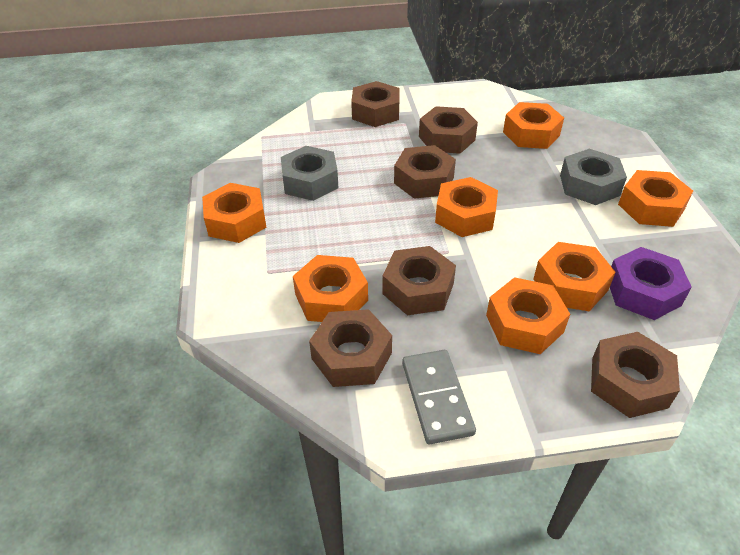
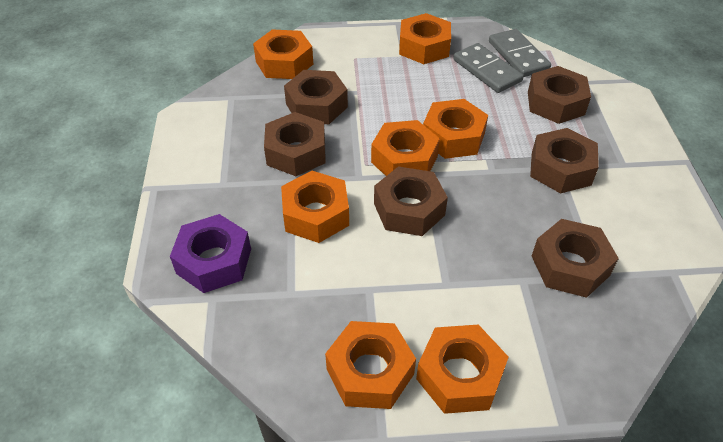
grey domino: [402,350,476,444] = 1 -> [453,43,524,93] [489,29,551,77] = 2
grey nut: [281,146,338,201] [560,149,627,205] = 2 -> none = 0

